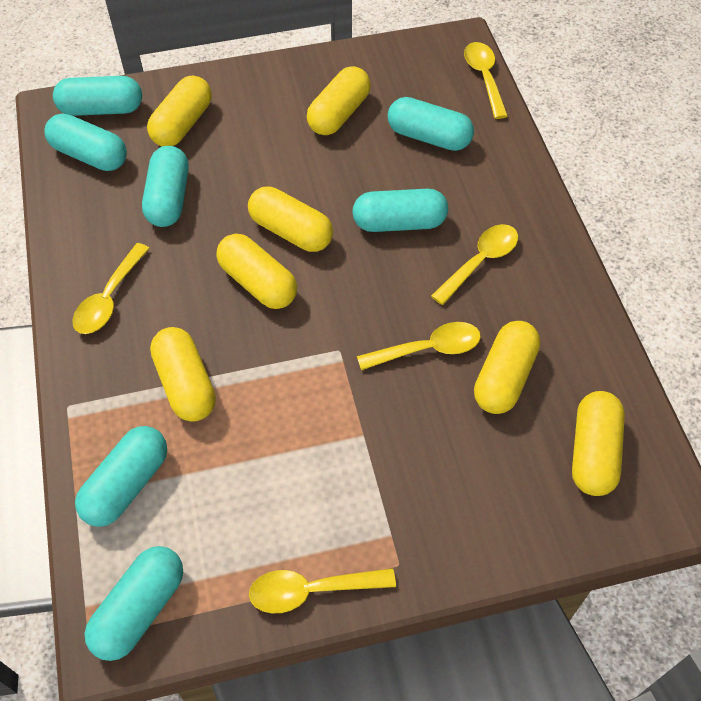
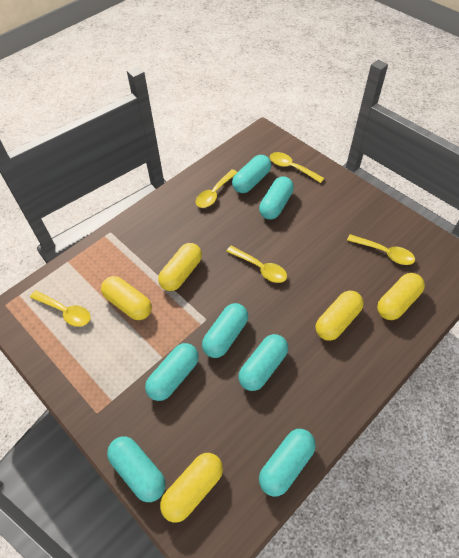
yellow capsule: [147,75,212,146] [150,327,216,422] [216,234,297,309] [248,187,333,252] [307,66,371,135] [474,321,540,414] [572,391,625,496] = 7 -> [101,276,152,320] [158,243,202,291] [160,453,223,523] [316,291,364,341] [377,273,425,320] = 5

